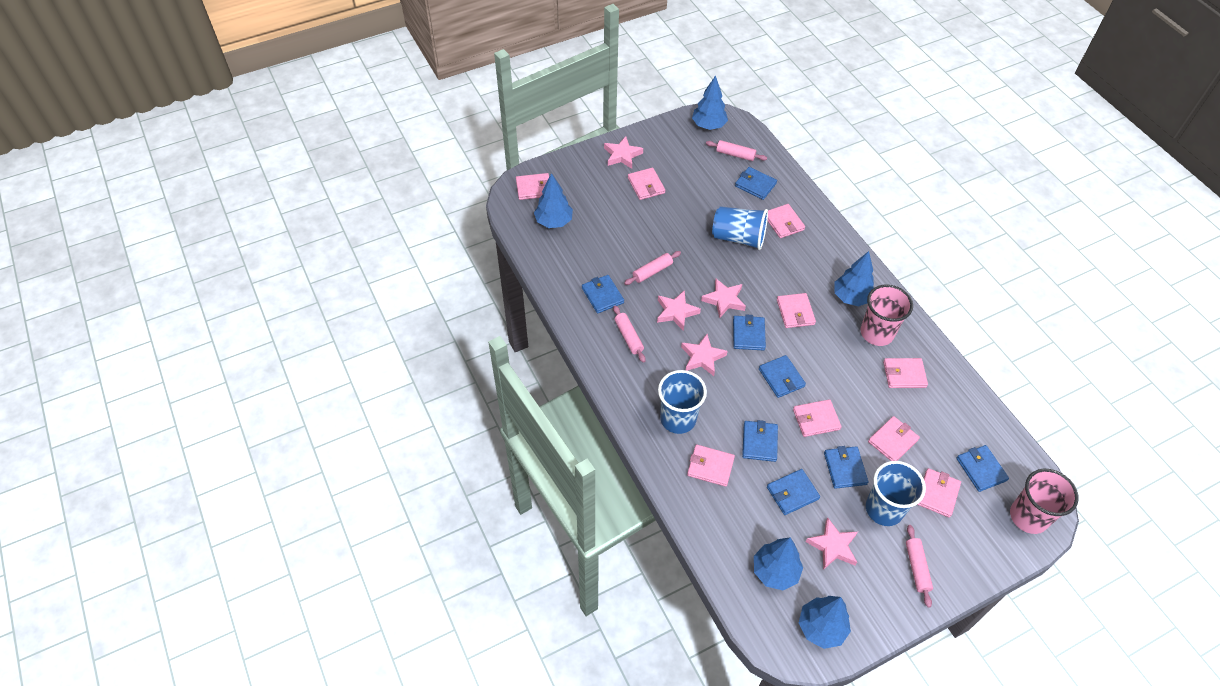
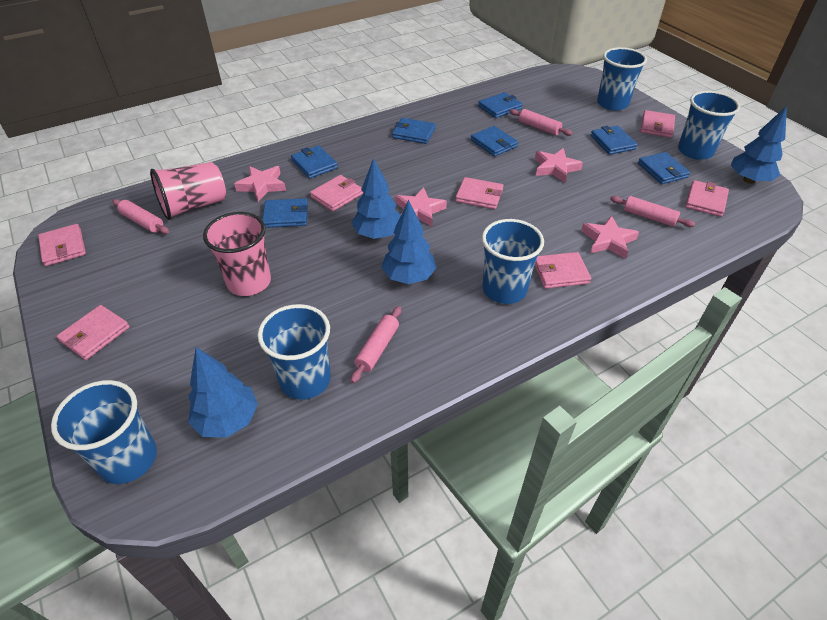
blue cup: [658,370,707,434] [712,206,768,250] [866,461,926,526] = 3 -> [51,380,157,484] [258,304,331,400] [482,219,544,304] [597,47,647,111] [678,91,740,160] = 5
blue tree: [534,173,573,228] [692,75,728,130] [754,537,803,590] [799,596,851,649] [835,251,874,306] = 5 -> [188,347,258,438] [351,158,401,239] [381,200,436,284] [731,106,787,184] = 4
blue wallet: [582,275,624,313] [733,315,766,351] [735,167,777,200] [742,420,778,462] [759,355,806,398] [767,469,820,515] [824,446,868,489] [956,445,1009,492] = 8 -> [262,198,308,228] [291,145,338,179] [392,118,436,144] [471,126,518,157] [478,92,523,118] [590,126,638,155] [638,152,690,184] = 7
pink star: [604,136,643,169] [657,290,701,331] [681,334,728,376] [701,279,746,318] [806,518,858,570] = 5 -> [234,166,286,202] [395,187,447,226] [535,148,583,183] [581,215,639,259] = 4
pink wallet: [516,173,549,200] [628,168,665,200] [687,445,735,487] [768,204,805,238] [777,293,816,328] [793,399,841,437] [868,416,920,461] [883,358,928,388] [917,468,961,518] = 9 -> [38,224,86,266] [56,305,130,360] [310,175,363,211] [455,177,503,209] [535,252,591,289] [641,110,675,138] [685,180,729,217] = 7

